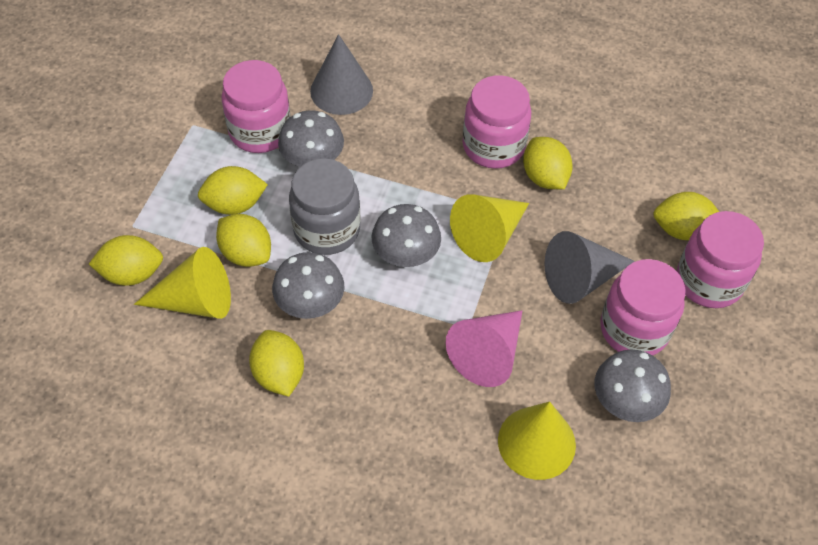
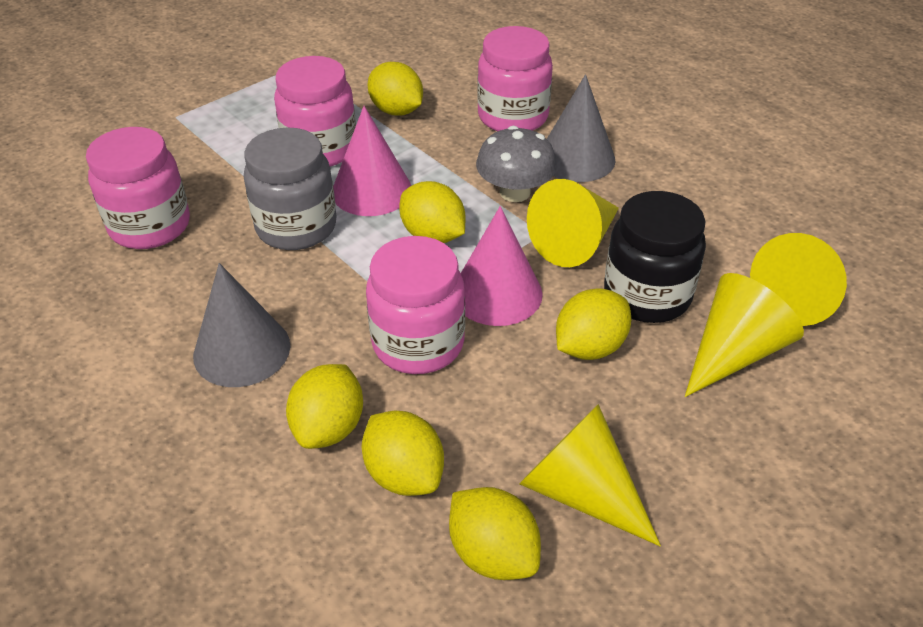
black jar: none = 0 -> [604,191,706,323] = 1
grey mushroom: [272,252,344,319] [278,110,344,167] [372,204,441,267] [594,350,671,422] = 4 -> [476,126,557,202] = 1
pink cone: [445,310,523,387] = 1 -> [333,106,411,216] [461,206,543,326] = 2
yellow cone: [134,247,231,319] [450,194,529,262] [498,401,576,480] = 3 -> [519,404,661,546] [527,179,619,267] [685,273,804,397] [750,233,847,326] = 4

